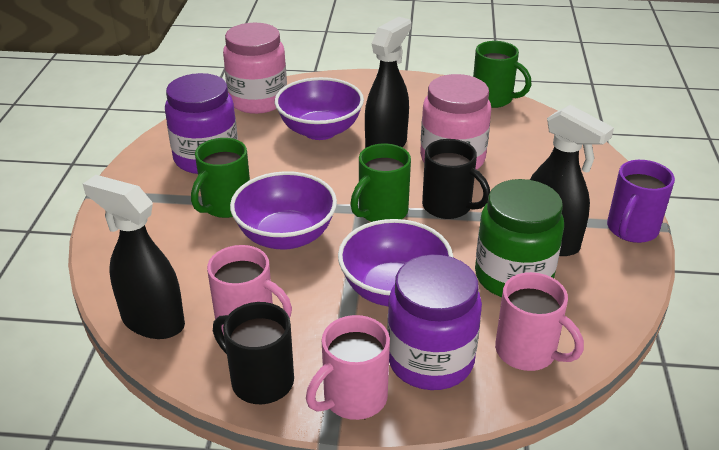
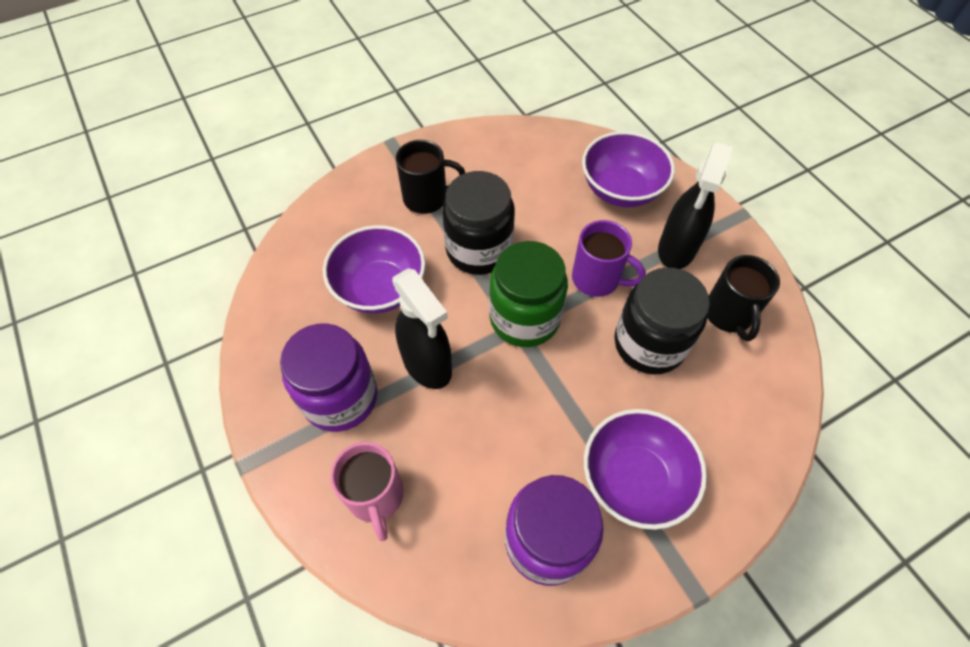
black jar: none = 0 -> [442,171,515,275] [614,267,710,375] = 2
black spray bottle: [83,175,185,339] [365,17,411,148] [530,105,614,256] = 3 -> [392,268,452,389] [658,142,733,269] = 2
green mug: [191,138,250,218] [350,143,411,222] [473,41,532,108] = 3 -> none = 0
pink jar: [223,23,287,114] [420,74,491,170] = 2 -> none = 0
pink mug: [207,245,292,335] [306,315,390,420] [495,272,584,371] = 3 -> [330,442,404,541] = 1

